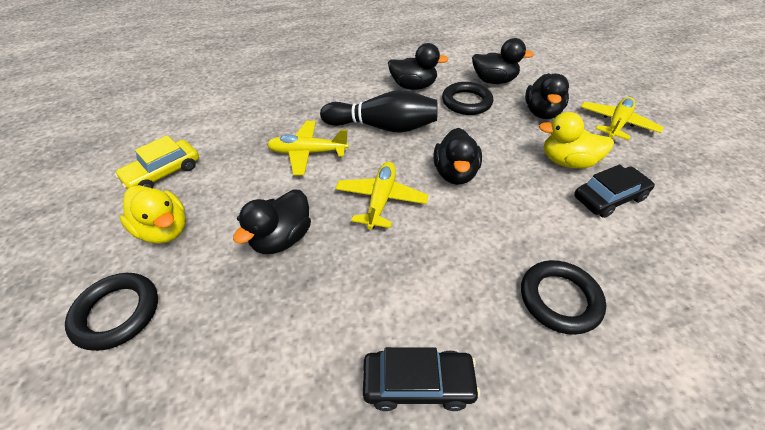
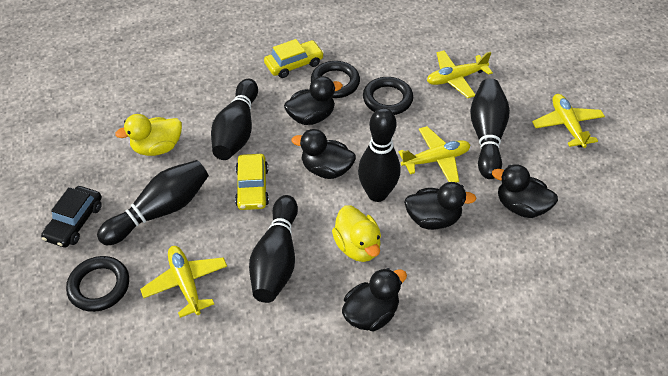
black bowling pin: [320,90,438,133] = 1 -> [97,160,209,245] [211,79,258,160] [249,195,298,303] [358,108,400,202] [470,78,510,179] = 5
black car: [363,347,480,411] [574,165,655,218] = 2 -> [41,186,102,248] = 1
yellow car: [115,135,199,190] = 1 -> [235,154,269,210] [264,39,324,78] = 2
yellow plane: [267,121,349,175] [335,162,428,230] [581,97,664,140] = 3 -> [140,246,227,318] [398,126,470,183] [427,50,493,98] [532,94,605,148] = 4

